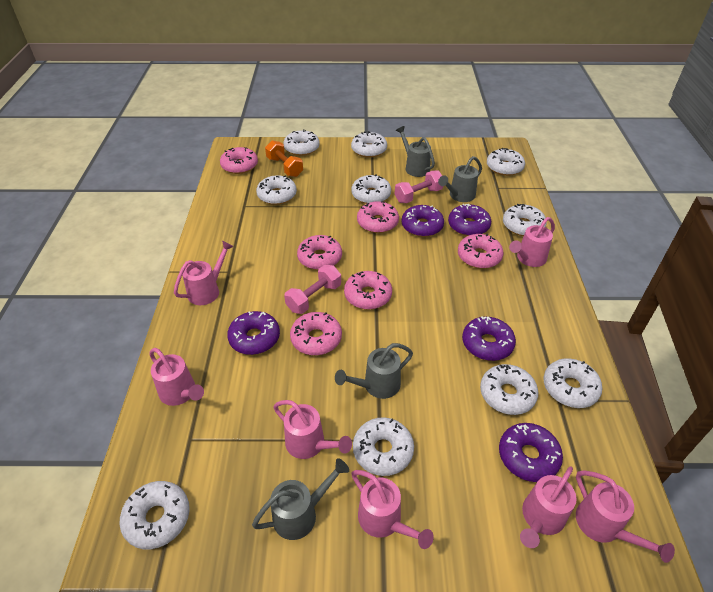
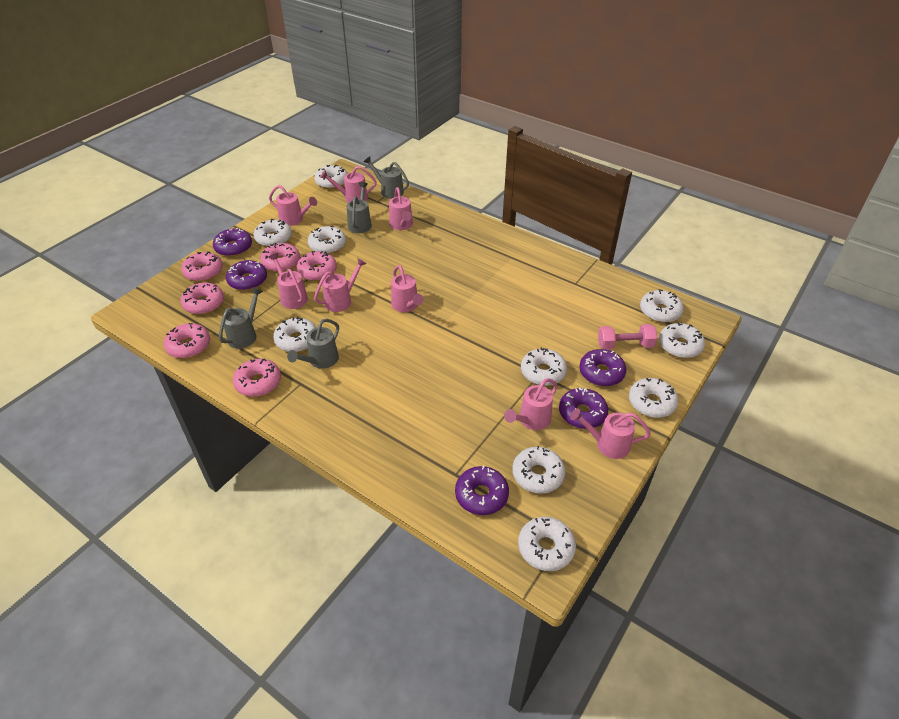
orange dumbbell: [265,140,303,177] = 1 -> none = 0
pink dumbbell: [284,265,341,314] [395,171,443,203] = 2 -> [598,324,657,350] = 1
pink watering can: [149,348,204,406] [174,241,234,305] [273,400,352,459] [351,470,434,549] [509,217,555,267] [520,466,577,548] [576,470,675,563] = 7 -> [268,253,308,309] [269,185,317,226] [314,258,367,312] [320,166,377,202] [389,187,413,230] [391,265,424,312] [504,378,557,430] [570,408,651,459] = 8

